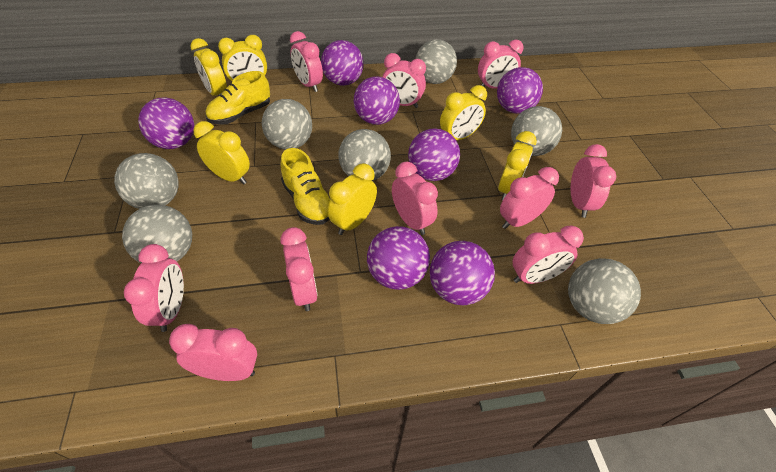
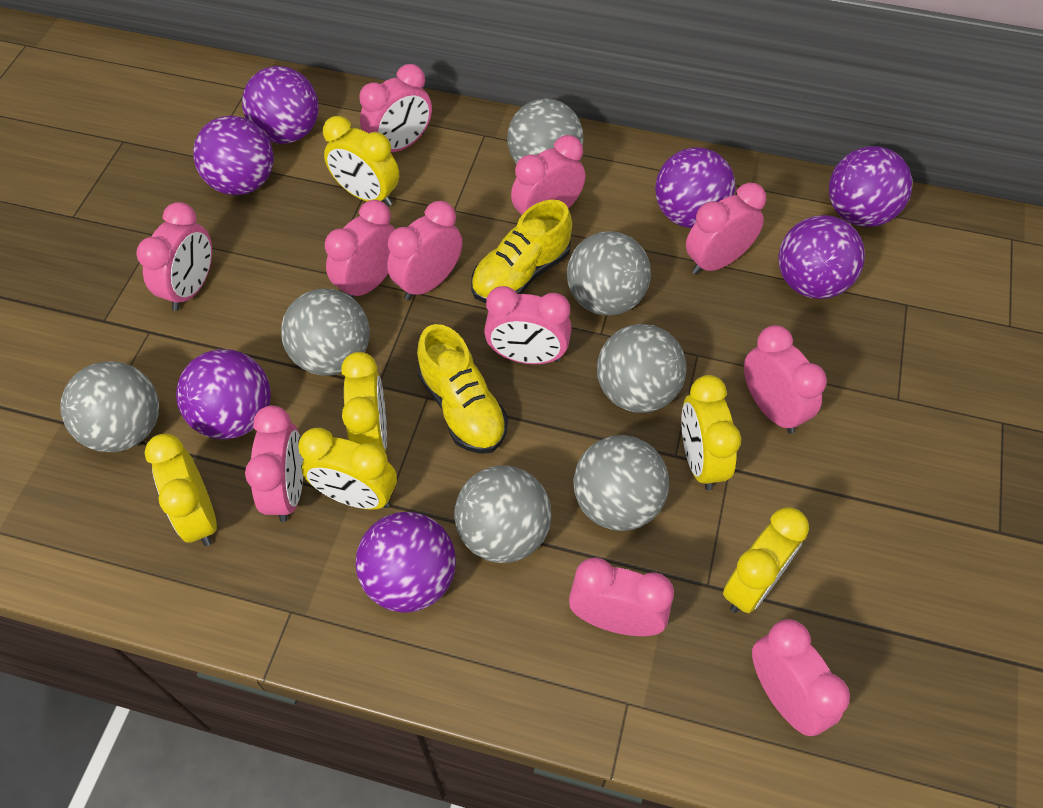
pink clock: [124,244,184,332] [169,324,257,381] [280,227,318,311] [290,31,323,92] [382,53,426,108] [392,162,438,235] [478,40,524,89] [500,167,559,229] [513,225,584,284] [571,144,616,218] = 10 -> [136,202,212,311] [245,405,303,522] [325,200,395,298] [359,64,432,152] [387,201,463,300] [484,286,572,364] [511,135,585,215] [569,557,674,636] [686,183,766,275] [744,325,827,434] [752,619,850,736] = 11

